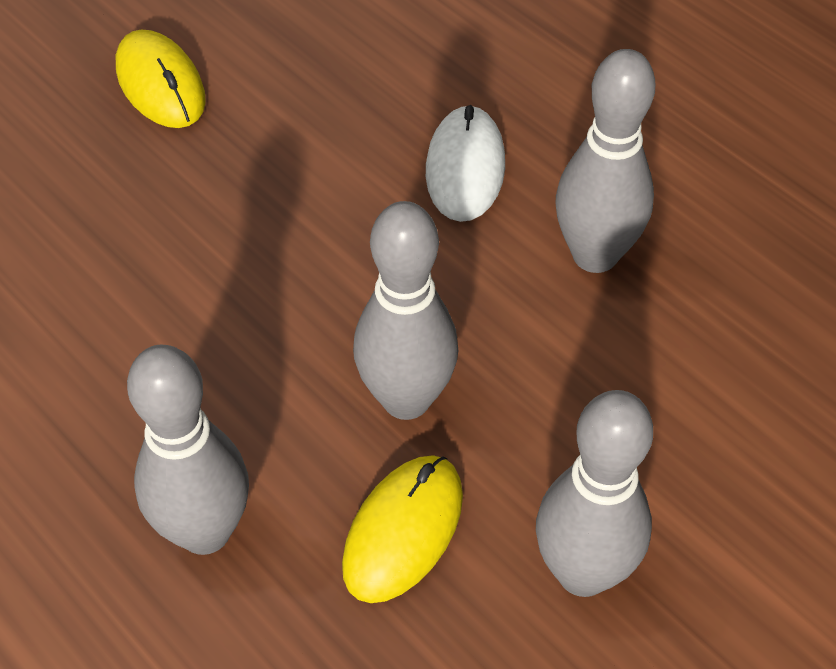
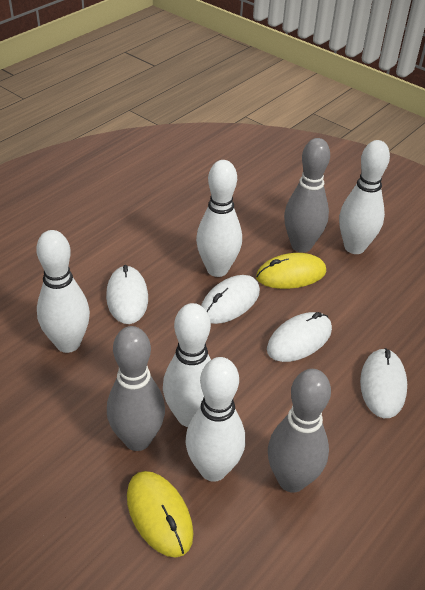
grey bowling pin: [127,345,249,555] [353,201,458,420] [536,390,653,597] [556,49,655,273] = 4 -> [107,326,165,451] [268,369,331,493] [284,138,330,253] = 3
white bowling pin: none = 0 -> [36,230,90,353] [163,303,211,427] [185,357,245,482] [196,160,242,277] [339,140,390,254] = 5
white mouse: [426,105,505,222] = 1 -> [106,265,148,324] [201,275,260,324] [267,312,332,362] [360,348,407,418] = 4

